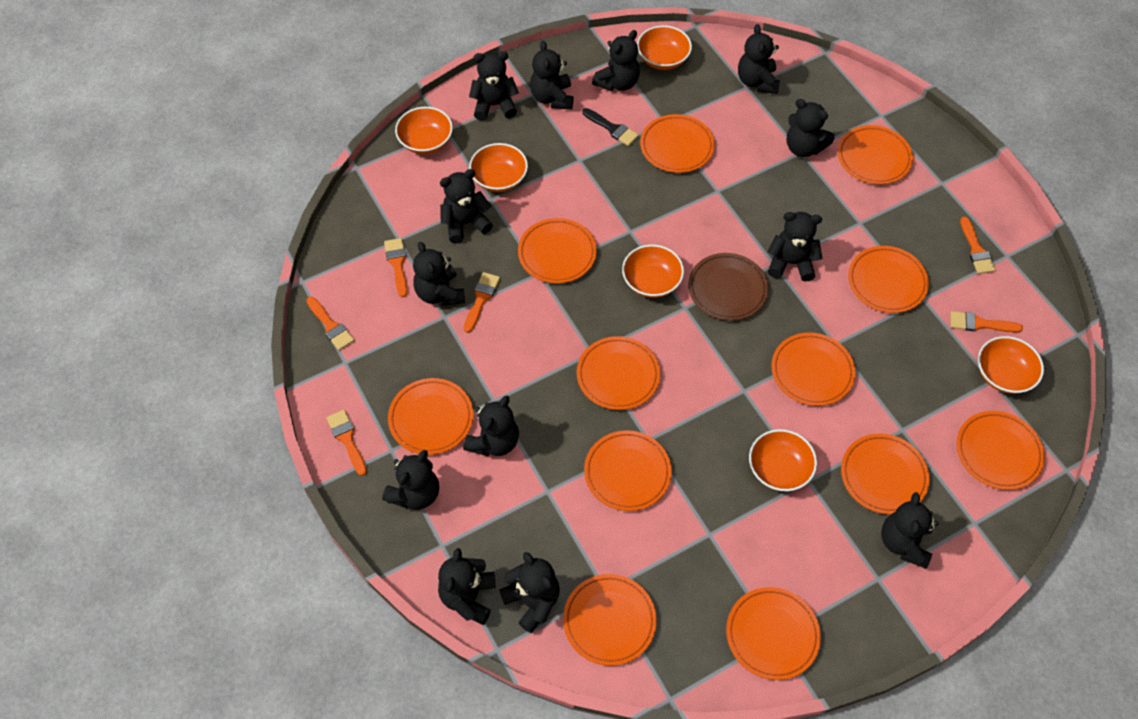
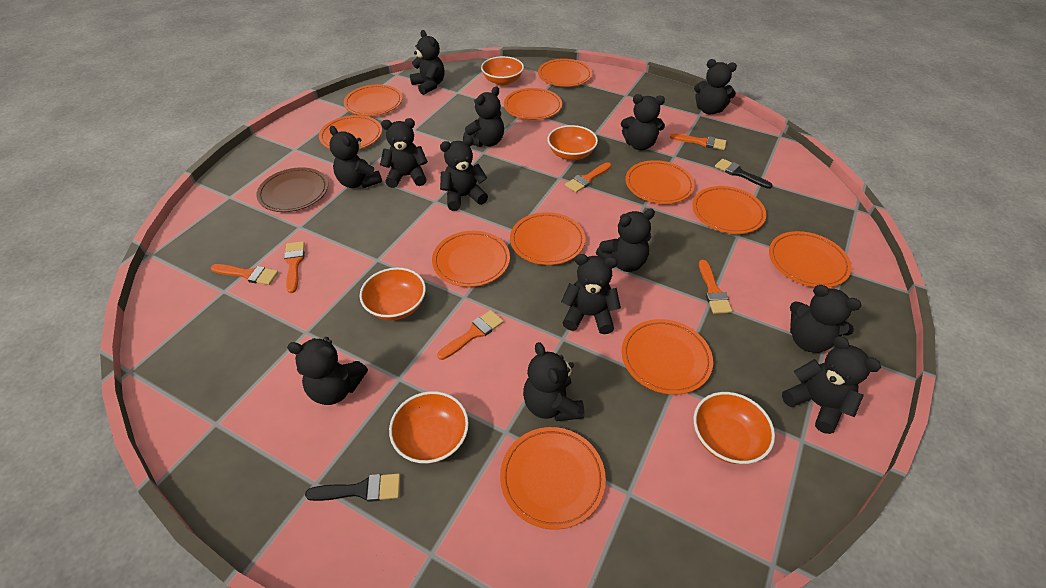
black brush: [582,108,639,146] = 1 -> [305,474,400,502] [715,159,773,189] = 2
orange bowl: [395,107,453,154] [469,143,528,192] [622,244,684,298] [637,25,692,70] [749,429,817,491] [978,336,1044,394] = 6 -> [360,267,426,320] [389,391,469,464] [481,56,524,85] [548,125,598,160] [694,392,775,464] = 5
orange plate: [388,378,473,455] [518,218,597,283] [563,574,657,666] [577,336,660,410] [584,431,672,511] [640,114,715,173] [726,587,821,680] [771,333,855,406] [838,125,913,185] [841,434,930,515] [848,246,929,313] [956,411,1045,490] = 12 -> [319,115,382,149] [344,84,403,116] [432,231,510,287] [500,427,606,530] [504,88,562,120] [510,212,585,265] [538,59,592,87] [622,319,713,395] [625,160,695,204] [692,186,766,234] [769,231,852,288] = 11

